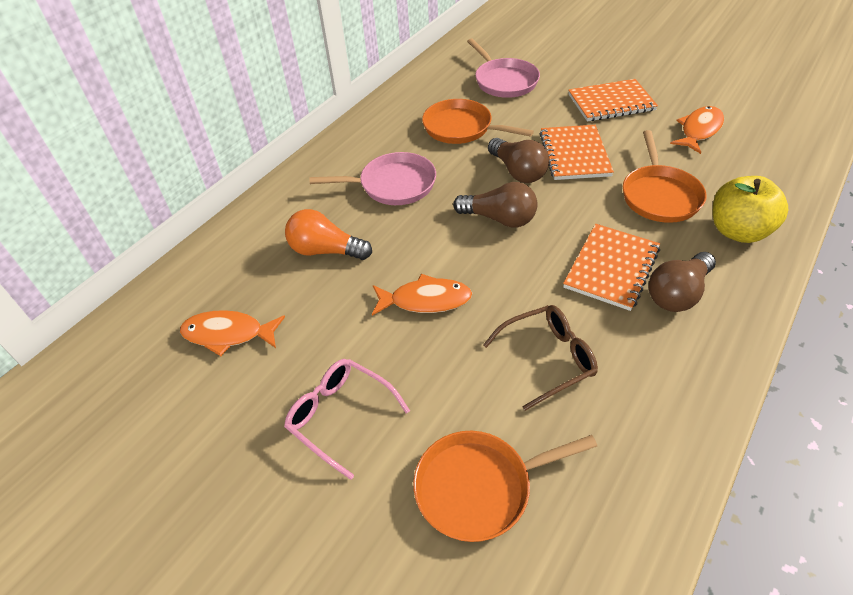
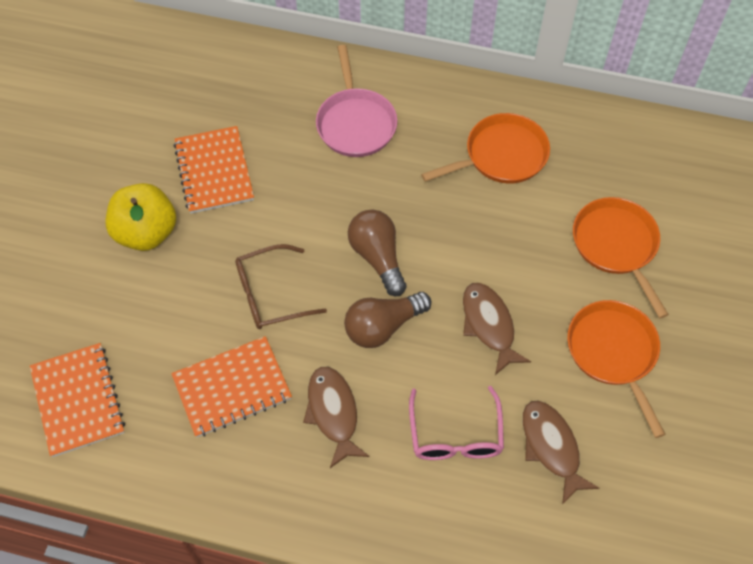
brown fish: none = 0 -> [303,367,370,468] [463,283,531,375] [523,401,599,505] = 3
brown light bulb: [453,182,537,228] [488,138,549,183] [648,252,716,312] = 3 -> [344,292,431,348] [348,210,407,296] = 2
orange fish: [180,310,285,356] [372,274,472,316] [670,106,724,154] = 3 -> none = 0
orange light bulb: [285,209,372,260] = 1 -> none = 0
pink pan: [310,152,436,205] [467,39,540,98] = 2 -> [316,45,397,157] = 1

